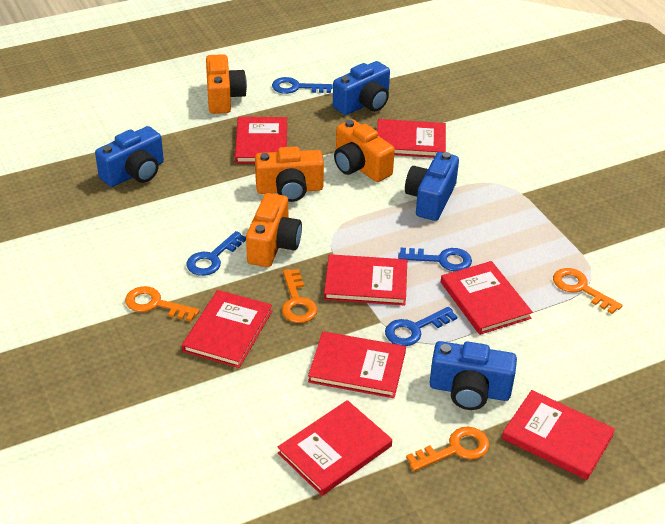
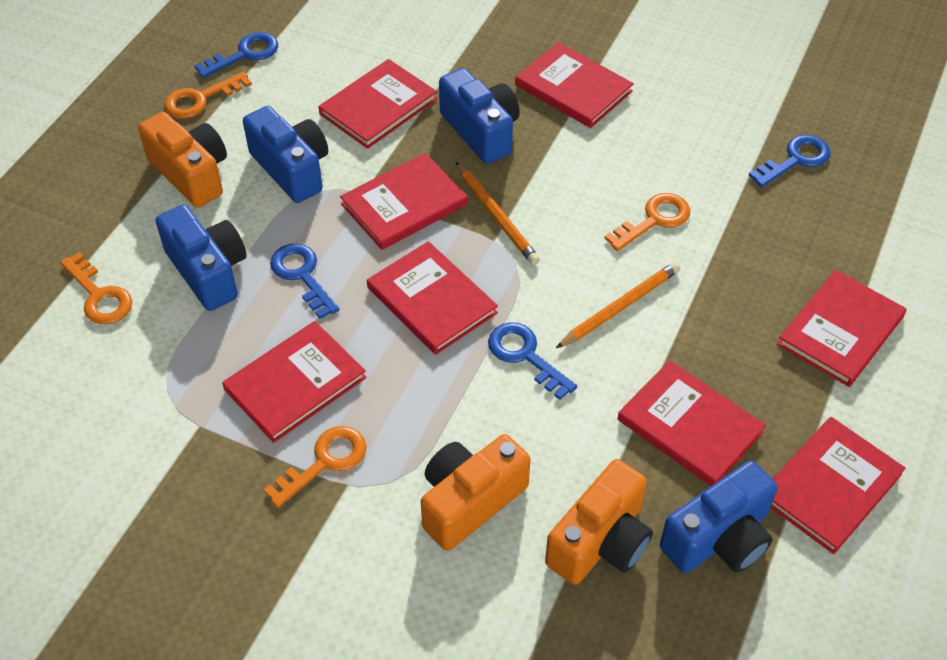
orange camera: [206,54,247,114] [246,193,302,267] [255,147,324,202] [334,119,395,182] = 4 -> [138,112,227,208] [421,434,530,551] [545,459,653,585] = 3
orange pencil: none = 0 -> [456,162,540,265] [556,262,680,348] = 2

